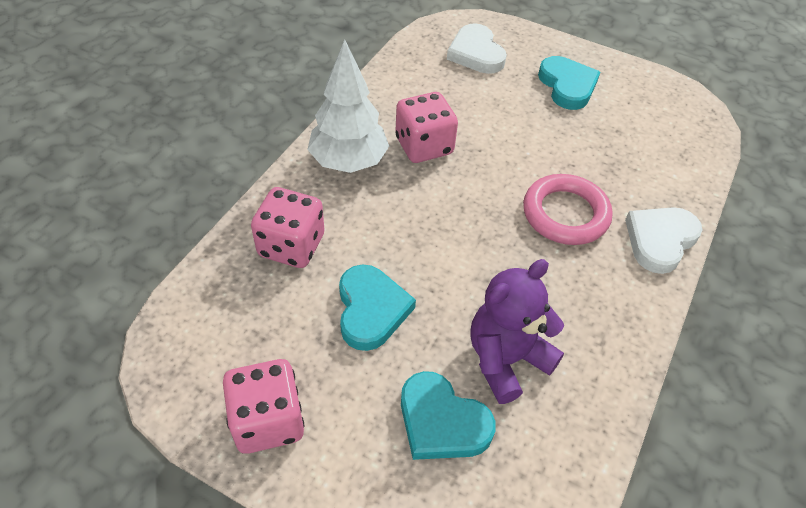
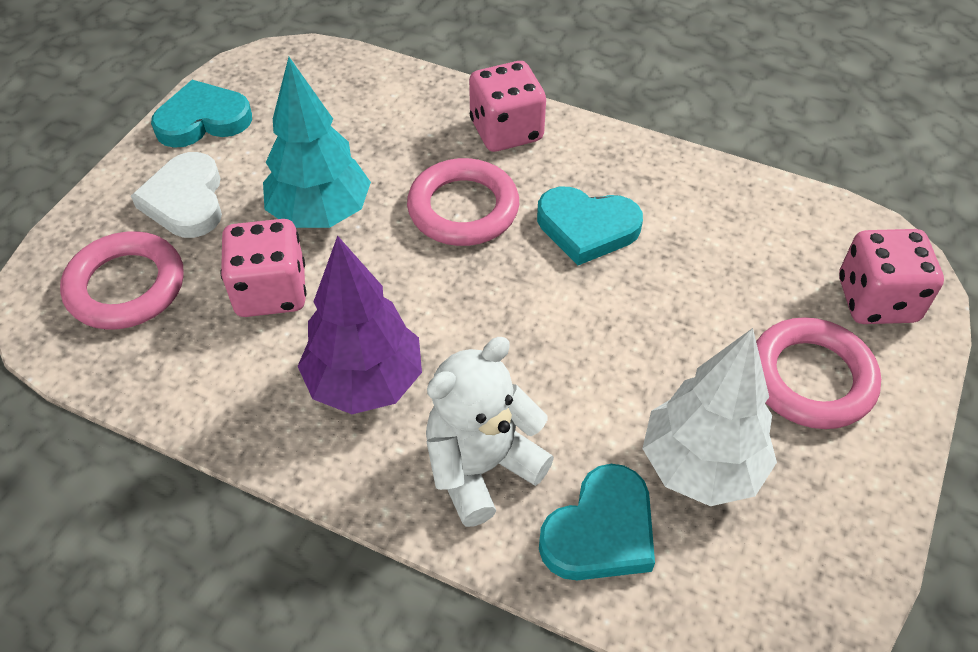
pink ring: [523,174,612,245] = 1 -> [60,231,184,330] [407,158,519,246] [756,317,881,429] = 3
purple teddy bear: [470,259,564,404] = 1 -> none = 0
purple tree: none = 0 -> [298,236,422,414] = 1
turquoise tree: none = 0 -> [263,57,371,228] = 1
white heart: [447,23,507,74] [625,207,702,274] = 2 -> [131,152,222,238] = 1
white teddy bear: none = 0 -> [426,337,554,527] = 1

